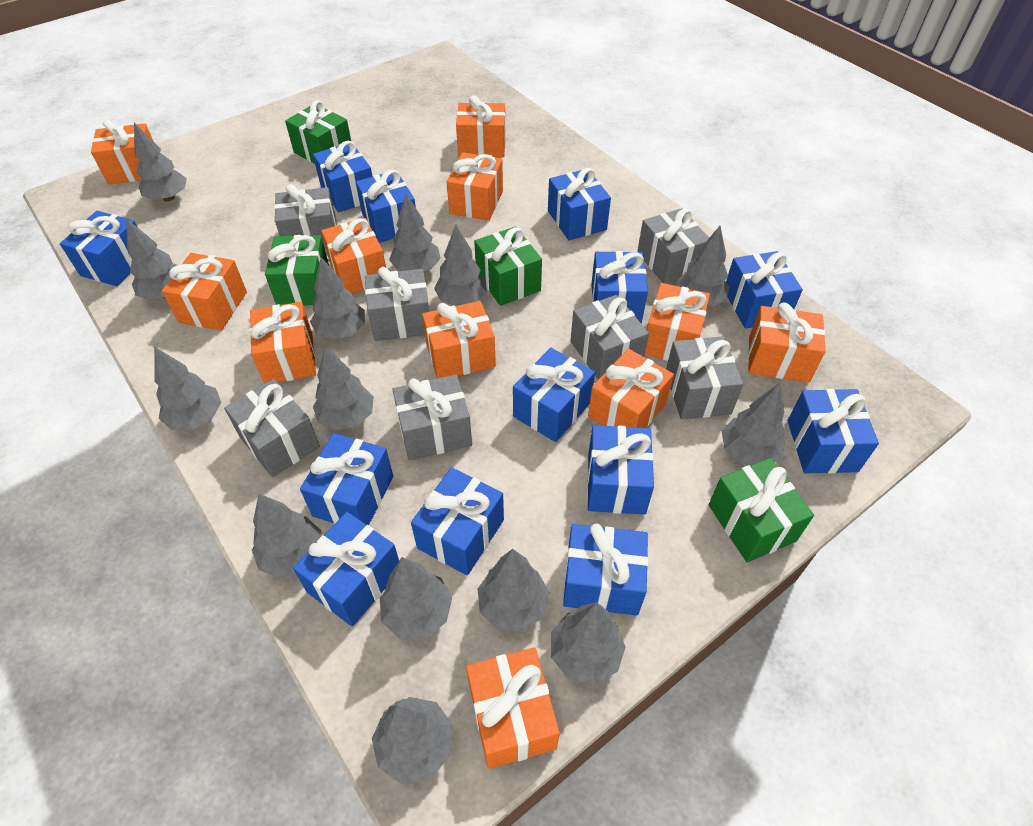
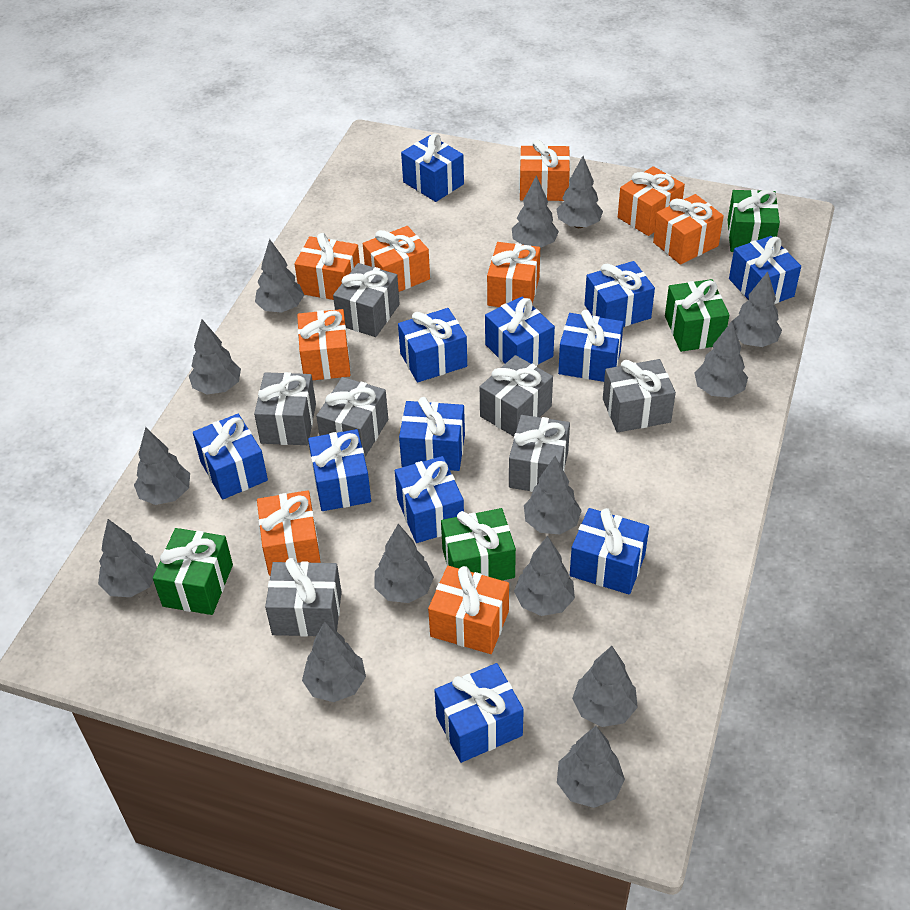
blue gift: [60,211,138,286] [293,512,399,627] [300,433,393,525] [313,141,373,212] [356,169,416,243] [411,467,504,576] [513,348,595,442] [548,168,611,240] [563,524,648,615] [587,425,654,515] [592,251,648,323] [726,251,803,329] [787,389,879,474] = 13 -> [193,414,268,500] [308,429,371,511] [395,456,464,543] [398,308,467,383] [399,397,465,471] [401,134,464,202] [434,663,524,763] [485,297,555,366] [558,310,624,382] [570,508,649,595] [584,261,655,327] [729,236,801,304] = 12
orange gift: [91,120,153,185] [162,253,247,331] [250,302,316,384] [321,218,386,294] [422,301,496,378] [447,152,503,221] [456,95,506,157] [466,647,560,769] [588,349,674,428] [645,283,710,361] [748,302,826,382] = 11 -> [257,490,321,576] [295,233,360,300] [297,309,350,380] [363,226,430,292] [428,566,509,654] [487,242,540,307] [520,139,570,201] [618,166,685,236] [653,194,724,265] = 9

